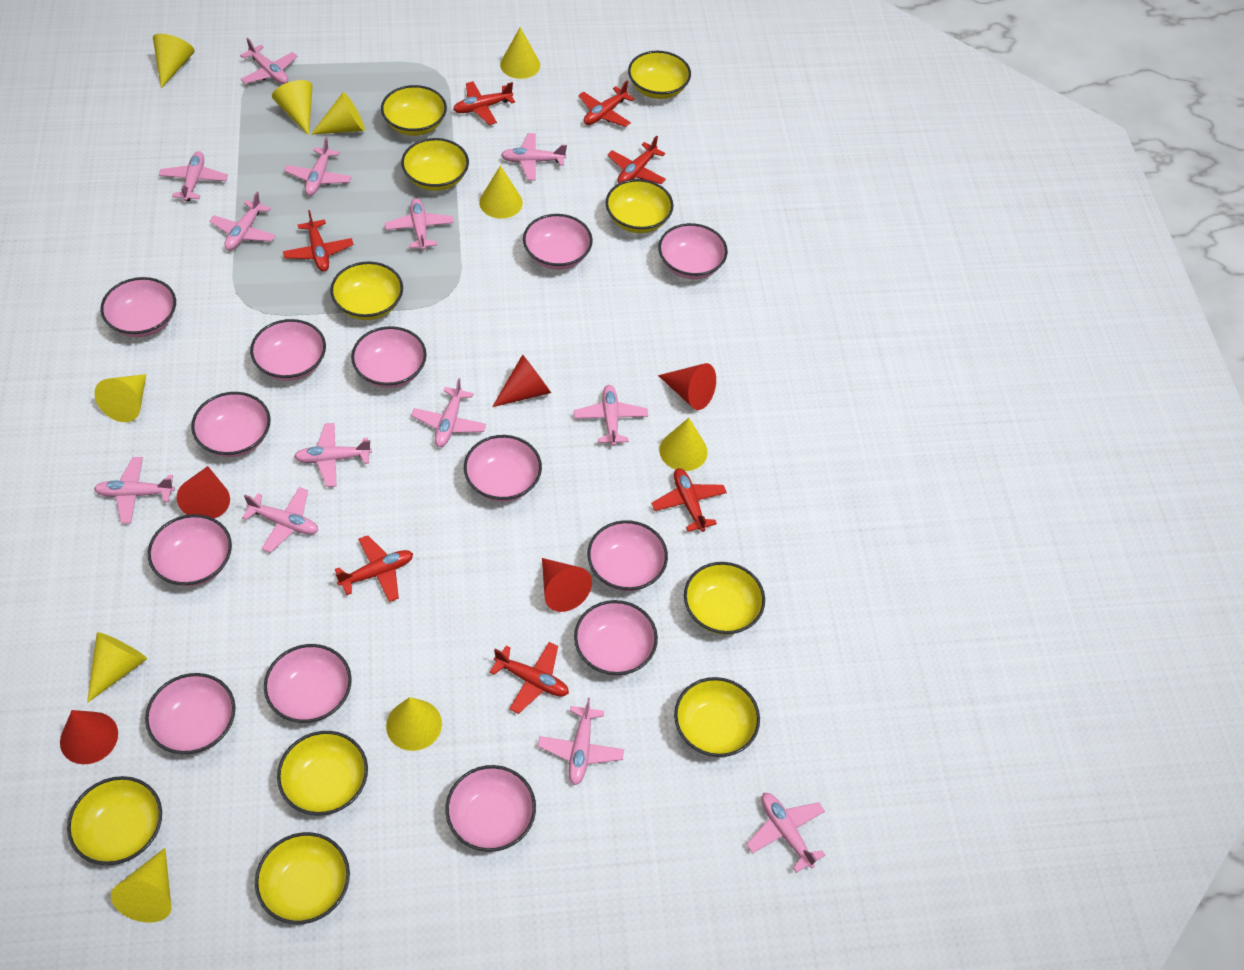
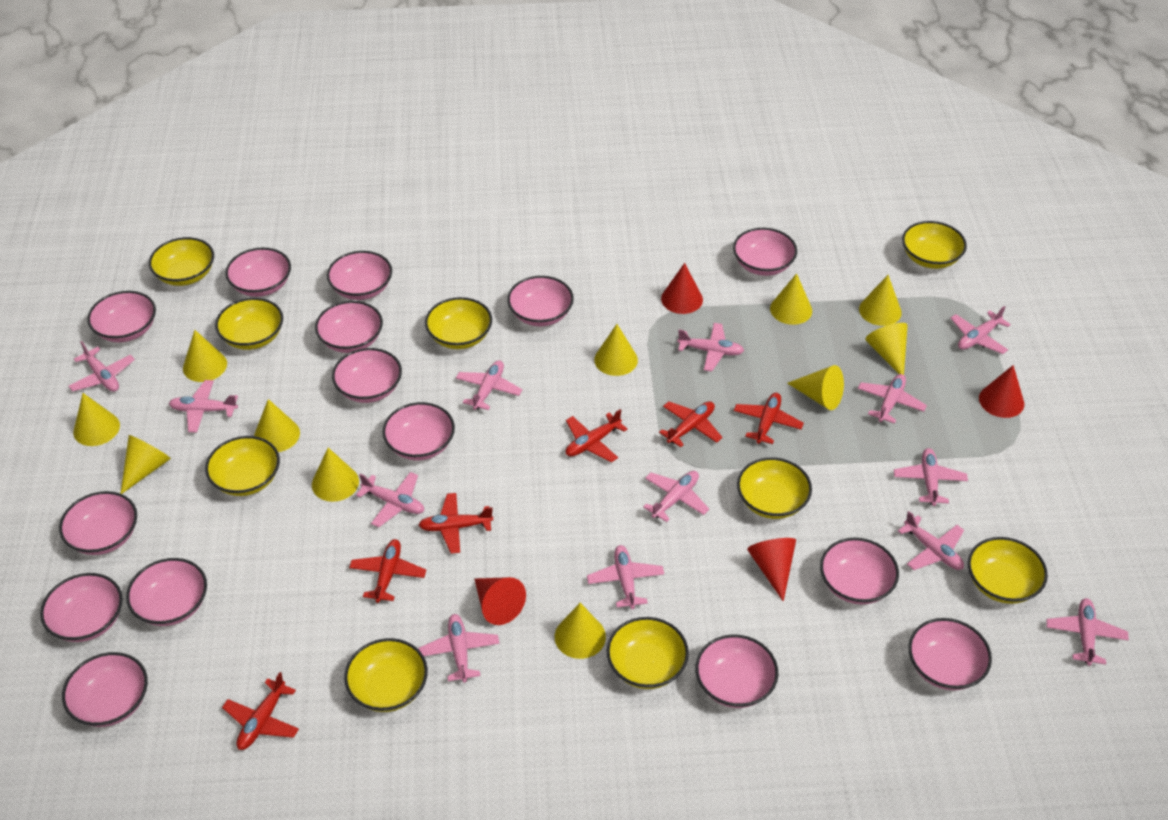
pink bowl: [100,277,176,337] [145,673,236,754] [148,514,232,587] [191,392,271,457] [250,319,326,381] [264,644,352,723] [351,326,427,388] [446,765,536,852] [464,435,542,502] [523,214,593,270] [574,600,658,676] [587,520,668,591] [658,223,728,279] = 13 -> [40,573,123,642] [59,491,137,555] [62,652,148,727] [87,291,156,342] [126,558,207,626] [225,247,291,297] [315,301,383,353] [327,251,392,300] [332,348,402,403] [382,402,455,460] [507,276,574,326] [695,635,779,708] [733,228,797,276] [820,538,899,604] [908,618,992,690] = 15
red cone: [60,710,118,764] [177,466,230,518] [492,354,551,407] [542,558,592,612] [658,363,716,410] = 5 -> [474,577,526,625] [661,263,703,314] [747,538,796,602] [979,365,1024,418] = 4
red plane: [283,210,354,272] [335,535,413,602] [453,81,515,125] [490,642,569,714] [578,81,635,127] [608,136,666,184] [651,468,727,532] = 7 -> [222,672,299,750] [349,539,426,603] [419,493,493,554] [565,409,628,462] [659,401,722,447] [734,393,804,444] = 6
yellow bowl: [67,776,162,865] [255,832,350,924] [277,731,368,816] [330,261,403,320] [381,85,447,136] [401,138,469,191] [606,179,673,233] [628,51,691,99] [674,677,760,757] [684,562,765,635] = 10 -> [149,237,214,286] [205,436,280,496] [215,298,283,350] [344,638,428,712] [425,297,492,349] [607,617,689,689] [737,457,812,519] [902,221,967,269] [968,537,1048,604] = 9
yellow cone: [87,632,147,703] [95,374,146,422] [111,848,171,923] [153,34,195,88] [272,80,313,135] [311,92,365,135] [386,697,442,751] [479,165,523,219] [500,27,540,79] [659,418,708,471] = 10 -> [73,393,120,446] [121,435,171,494] [183,330,227,382] [254,399,300,452] [312,448,359,502] [555,603,606,659] [594,324,638,376] [770,273,812,325] [787,365,844,410] [859,275,902,326] [865,323,908,375] = 11

